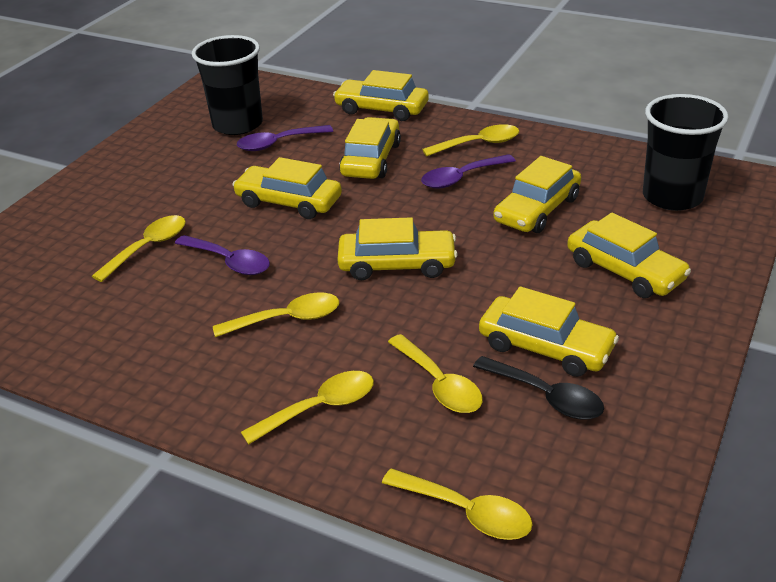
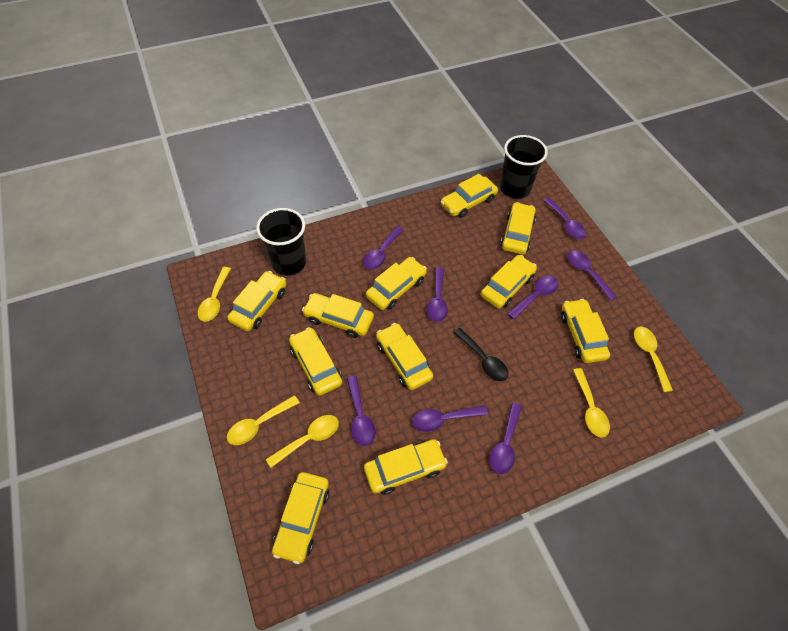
purple spoon: [175,235,270,275] [237,125,333,151] [421,154,516,188] = 3 -> [347,376,376,446] [363,226,404,270] [412,405,488,432] [427,267,448,322] [489,403,522,474] [507,276,559,320] [543,197,586,239] [568,250,617,301] = 8
yellow car: [232,157,342,219] [333,70,429,121] [337,217,458,280] [339,117,401,179] [479,287,619,377] [493,156,581,233] [567,213,691,298] = 7 -> [227,271,286,331] [272,472,329,564] [289,327,342,396] [302,293,374,338] [364,439,448,495] [366,257,427,310] [376,323,433,390] [441,174,498,218] [481,255,537,308] [501,202,536,255] [561,299,610,363] = 11
yellow spoon: [92,215,186,282] [213,293,339,337] [241,371,374,445] [382,469,533,540] [388,334,483,413] [422,124,519,156] = 6 -> [198,267,231,322] [227,395,300,445] [266,415,339,468] [573,368,610,438] [634,327,673,392] = 5

